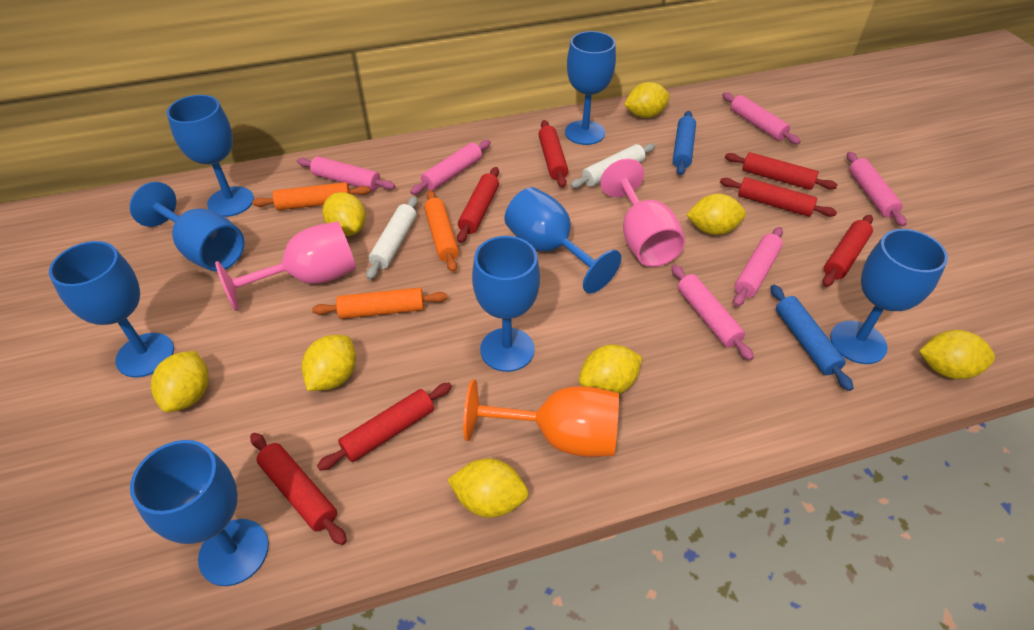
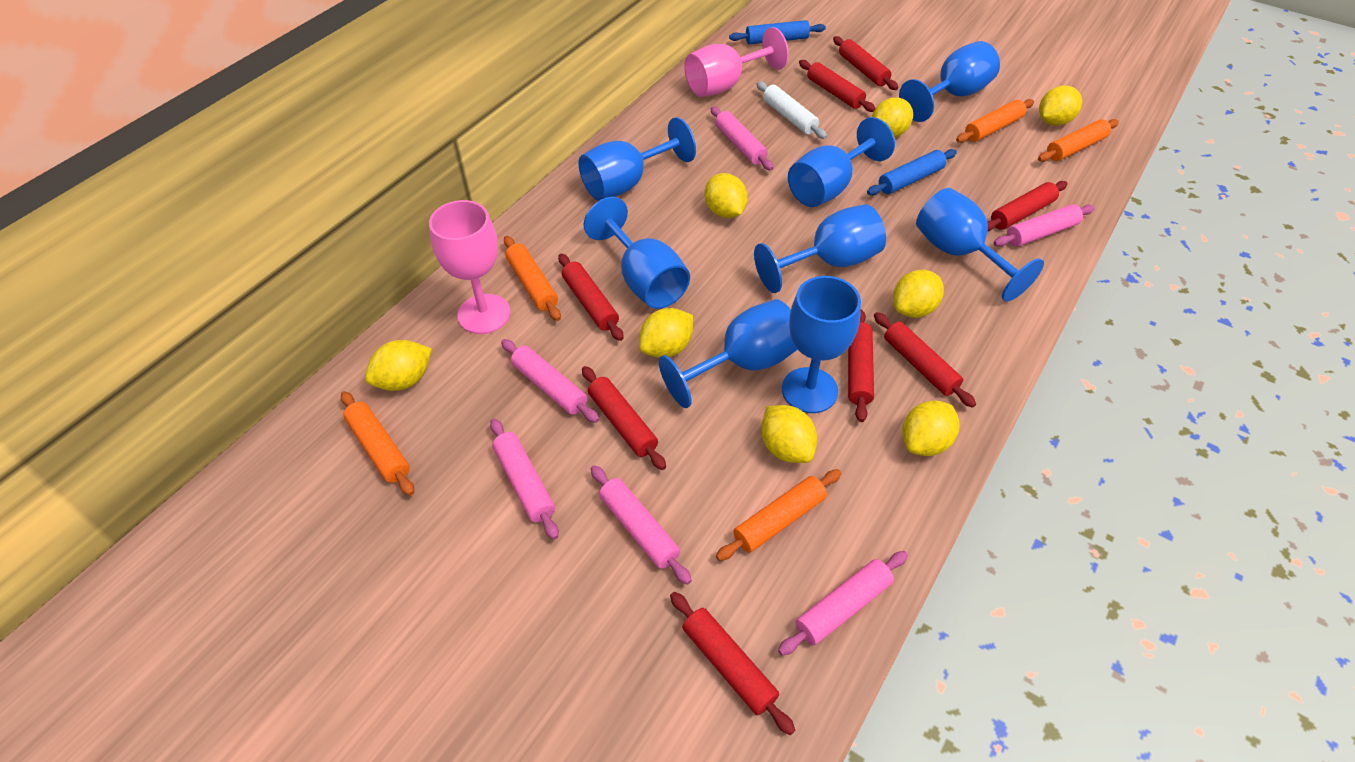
orange goblet: [463,379,619,457] = 1 -> none = 0
orange rolling pin: [252,182,371,210] [312,287,447,319] [424,190,459,272] = 3 -> [341,391,414,496] [504,236,561,321] [716,469,841,561] [956,99,1034,143] [1038,119,1119,162] = 5
red rolling pin: [250,433,347,545] [317,383,452,471] [457,167,499,243] [538,120,568,188] [720,177,837,217] [725,152,838,190] [822,215,873,287] = 7 -> [558,253,624,341] [582,366,666,470] [670,592,795,735] [799,60,875,112] [833,36,898,90] [848,309,874,422] [874,312,976,408] [987,181,1067,232] = 8
white rolling pin: [366,196,418,280] [570,143,655,188] = 2 -> [756,81,827,139] = 1

